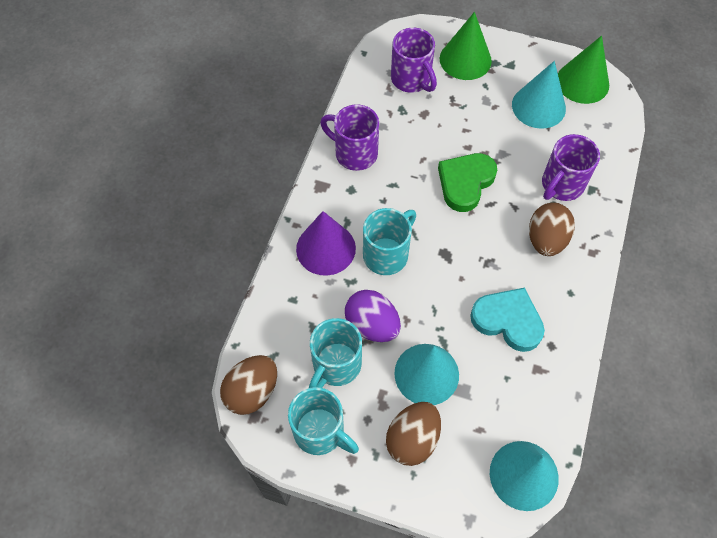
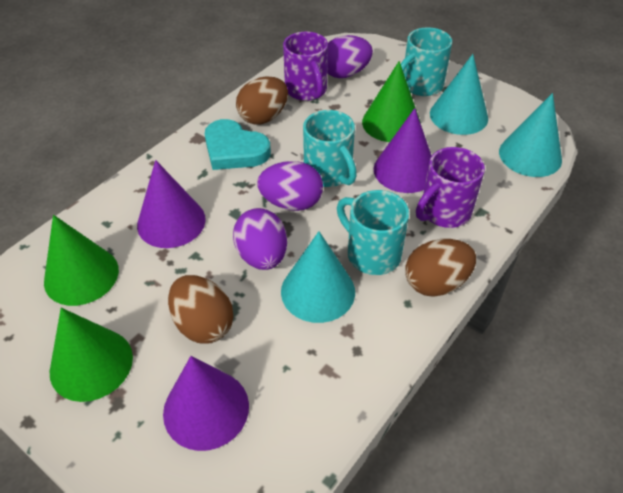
green cone: [440,12,492,80] [558,36,609,104] = 2 -> [44,215,119,306] [50,308,133,402] [362,61,421,142] = 3
green heart: [438,153,497,212] = 1 -> none = 0
purple cone: [296,211,356,276] = 1 -> [137,160,206,248] [163,356,249,451] [374,108,432,193] = 3
purple egg: [345,290,401,342] = 1 -> [233,208,287,270] [257,161,323,211] [327,35,373,78] = 3
purple mug: [320,104,379,171] [391,28,437,93] [542,134,600,201] = 3 -> [283,32,328,101] [416,147,485,228] = 2

